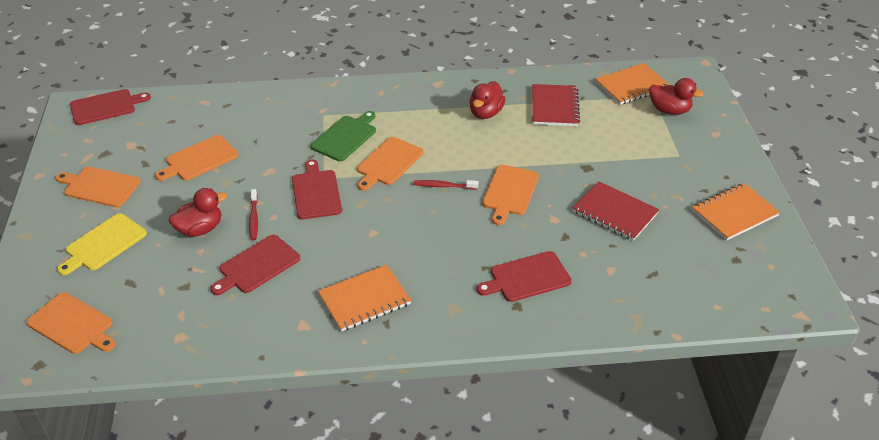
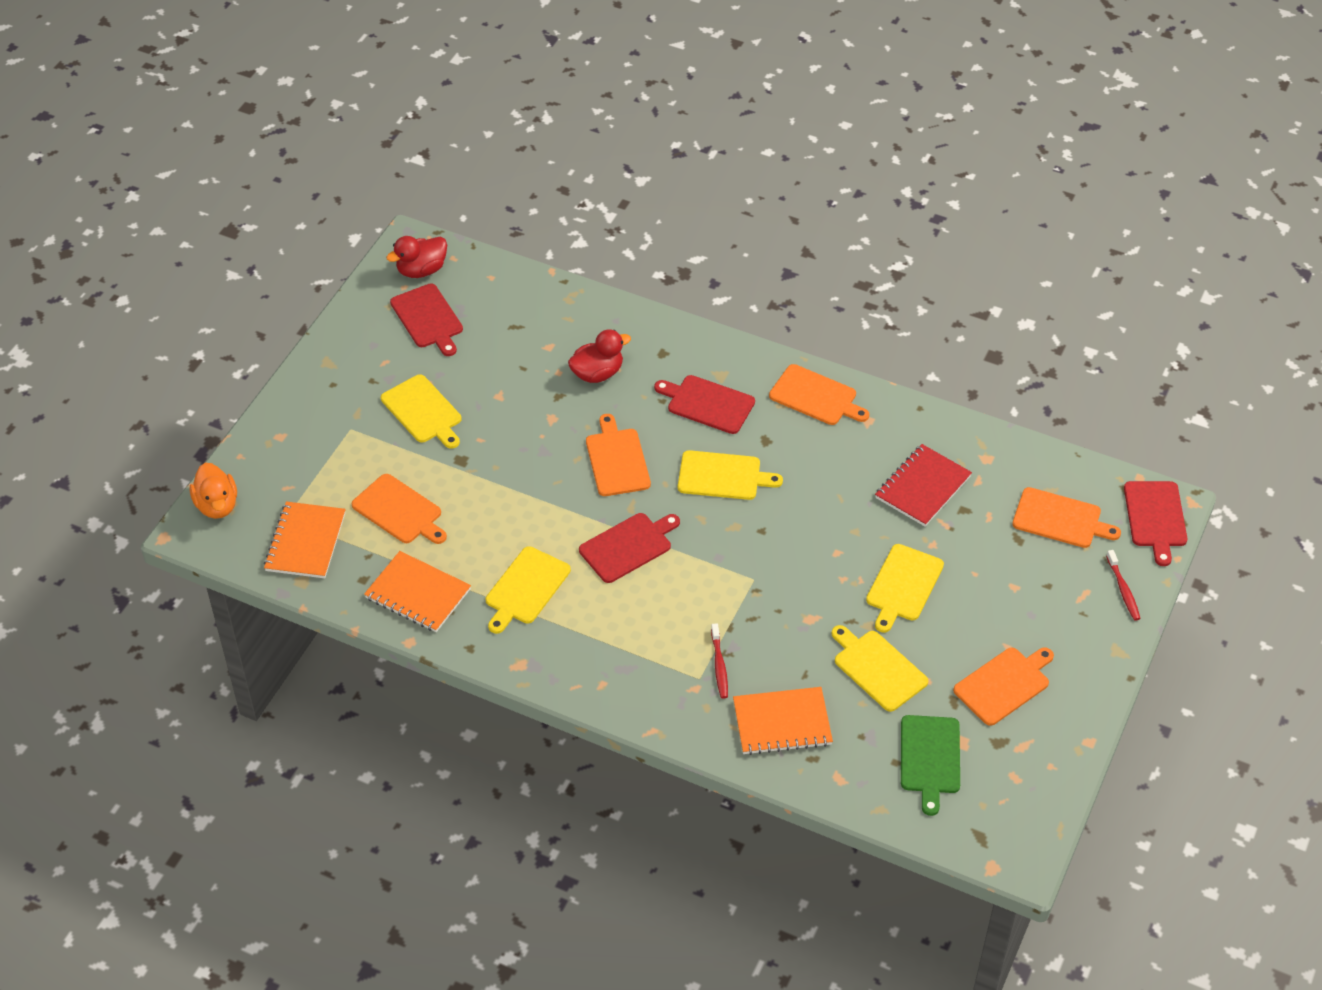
orange duck: none = 0 -> [190,463,237,519] = 1
red duck: [169,188,227,237] [469,81,506,119] [649,78,704,115] = 3 -> [386,236,447,278] [568,330,631,383] = 2
red notebook: [532,84,580,126] [573,181,659,241] = 2 -> [875,444,972,526] = 1
yellow cutting board: [57,213,147,275] = 1 -> [381,374,462,449] [486,546,571,634] [678,450,783,500] [832,625,928,712] [866,544,944,633] = 5

